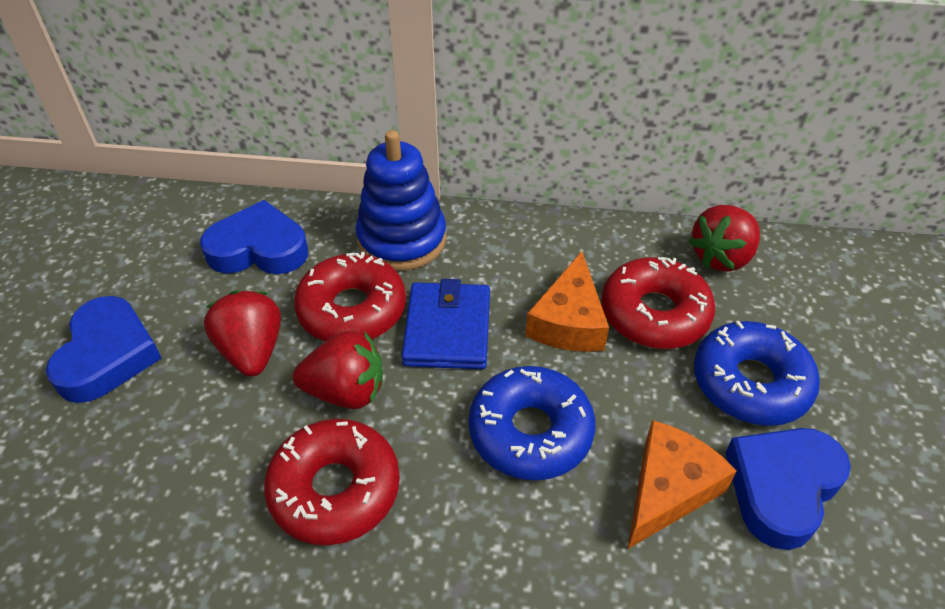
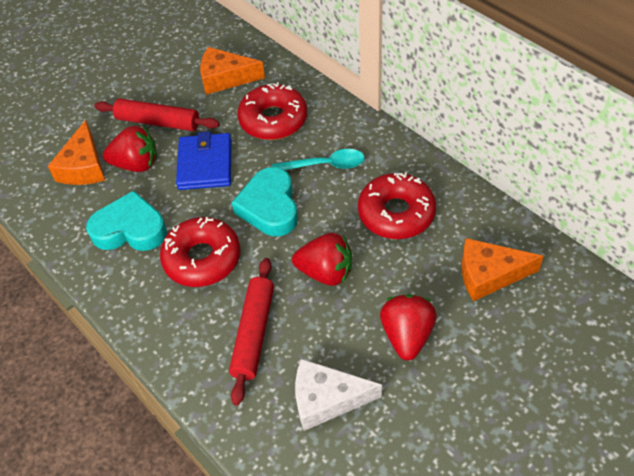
blue donut: [468,366,595,480] [694,321,820,426] = 2 -> none = 0
blue heart: [46,296,162,403] [200,200,308,274] [725,428,851,550] = 3 -> none = 0
blue stacking toy: [355,130,446,271] = 1 -> none = 0
orange cheese: [526,251,609,352] [628,420,737,549] = 2 -> [48,120,105,185] [200,47,265,95] [462,238,544,301] = 3
red rolling pin: none = 0 -> [94,99,220,131] [229,258,274,406] = 2
turquoise heart: none = 0 -> [86,191,167,251] [232,167,298,236] = 2
turquoise spoon: none = 0 -> [272,149,365,170] = 1
white cheese: none = 0 -> [295,359,382,431] = 1

